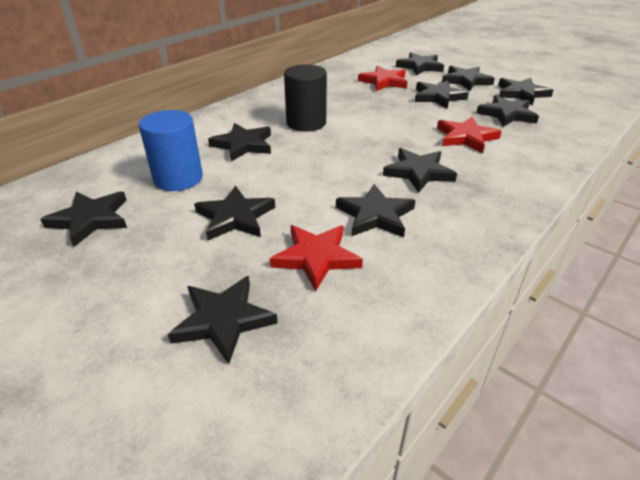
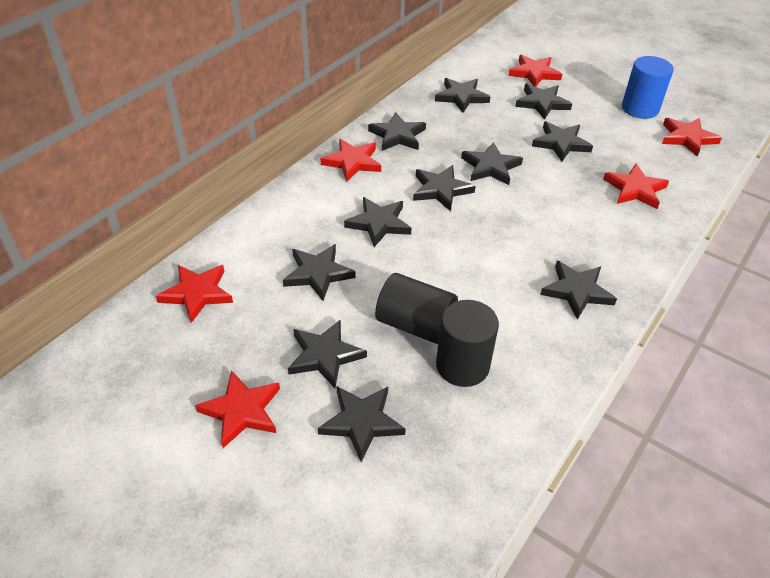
black cylinder: [284,64,327,132] = 1 -> [375,273,458,344] [436,300,499,387] = 2
red star: [270,225,363,291] [358,66,407,91] [437,116,502,153] = 3 -> [156,265,233,323] [195,371,280,448] [320,139,381,182] [508,55,562,87] [603,164,669,209] [662,118,722,157] = 6

